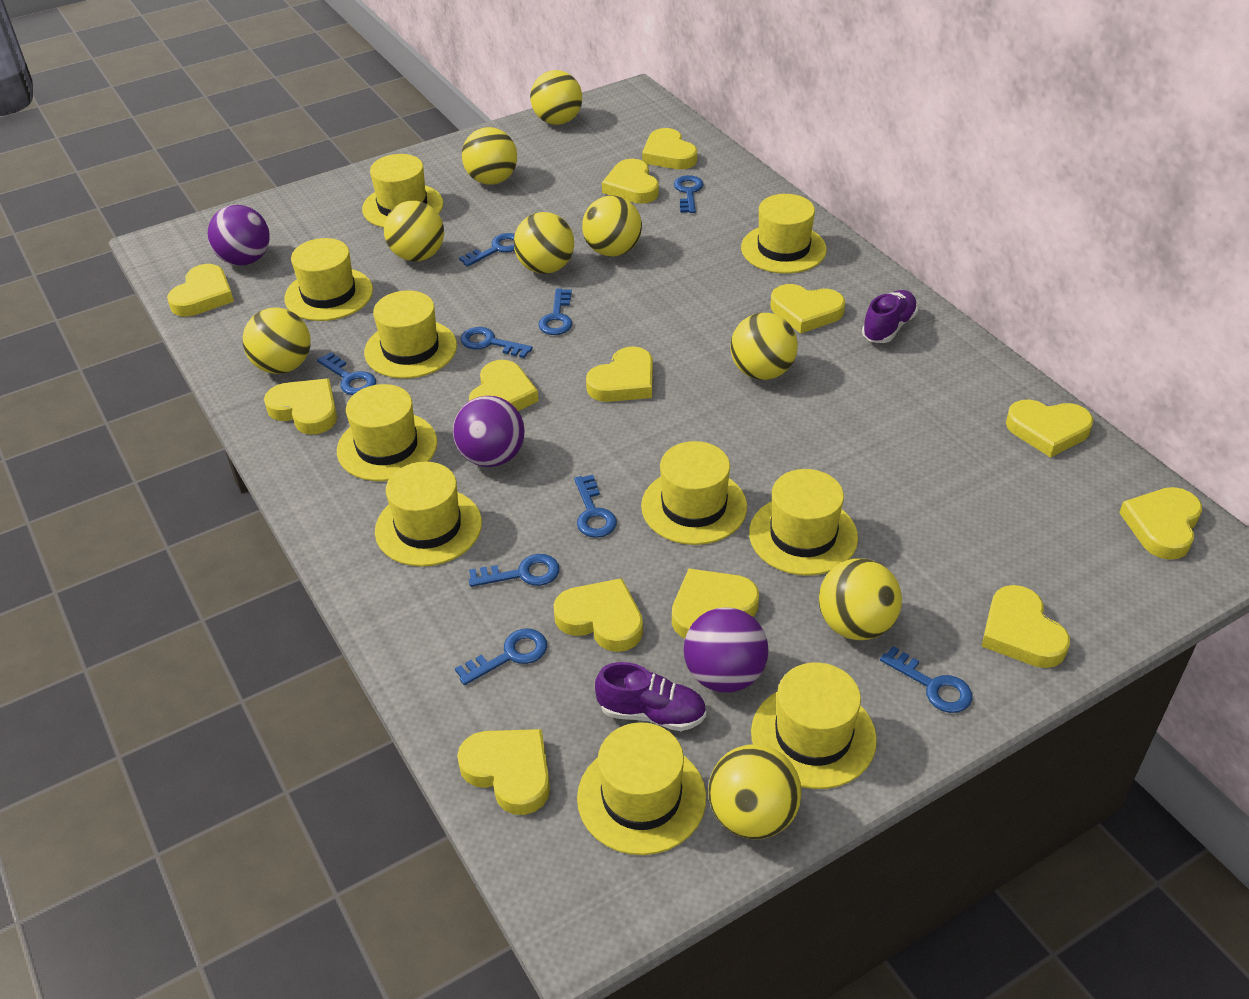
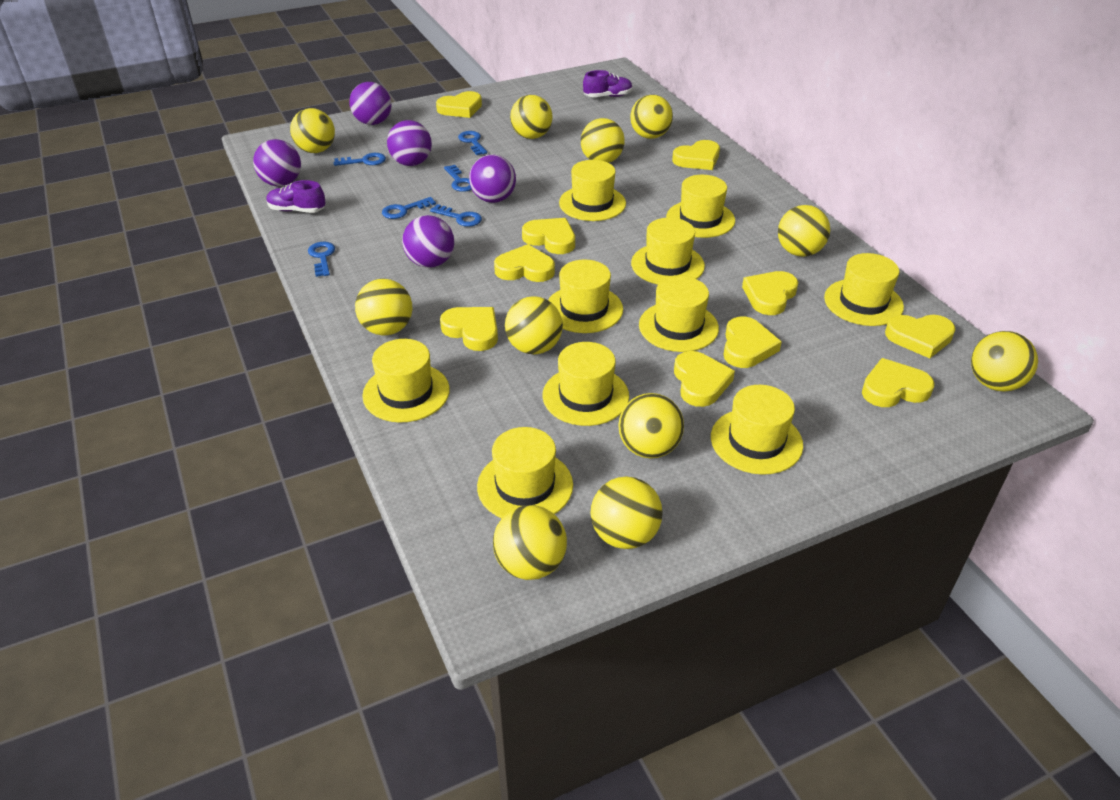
blue key: [317,352,376,395] [455,629,547,685] [459,233,515,267] [460,327,533,358] [469,554,559,587] [538,289,572,335] [574,475,617,538] [674,175,704,213] [880,646,972,713] = 9 -> [308,242,335,277] [333,153,386,166] [382,197,436,219] [430,204,482,227] [444,165,472,192] [458,131,487,155] = 6
purple ball: [208,205,270,265] [453,396,525,467] [684,607,768,692] = 3 -> [253,139,301,186] [349,82,391,125] [387,120,432,166] [402,215,454,268] [469,155,516,203] = 5
yellow ball: [243,307,310,374] [384,201,444,261] [462,127,517,185] [514,212,574,274] [530,70,582,125] [582,196,642,257] [708,744,802,839] [730,313,798,380] [819,559,902,640] = 9 -> [290,108,335,153] [355,279,412,336] [493,505,567,580] [505,296,563,354] [510,95,553,139] [581,118,625,163] [590,477,663,549] [618,393,684,459] [630,95,673,139] [778,205,830,257] [971,331,1038,392] = 11
yellow heart: [167,264,234,317] [264,379,337,434] [457,729,550,815] [469,360,539,411] [553,578,643,652] [586,346,653,402] [602,159,659,204] [642,128,697,169] [672,569,759,638] [771,284,845,334] [981,585,1070,668] [1006,399,1094,457] [1119,487,1202,560] = 13 -> [436,91,482,118] [440,307,498,351] [494,244,555,282] [522,218,575,254] [672,140,720,170] [674,351,735,407] [723,317,782,368] [742,271,798,315] [862,358,935,407] [885,315,956,358] = 10

